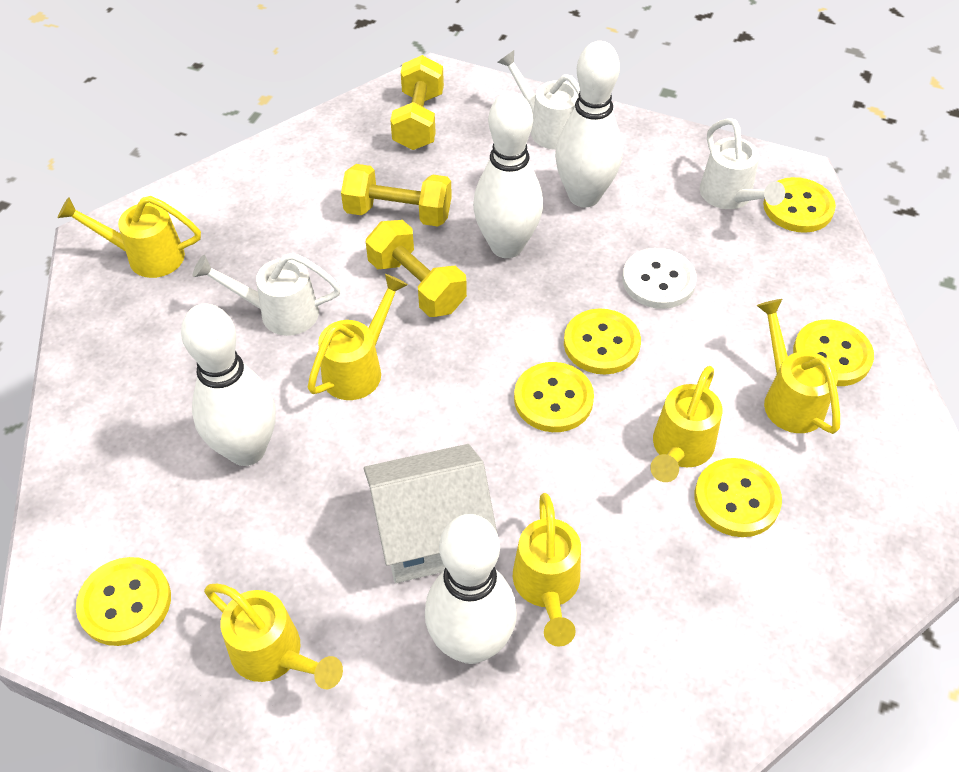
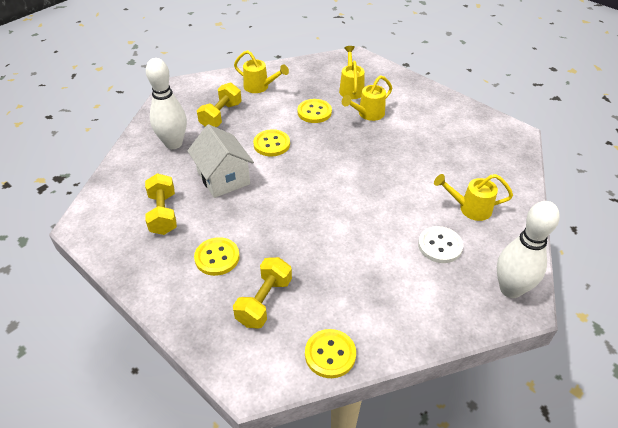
white bowling pin: [181,303,276,466] [425,514,517,664] [473,91,543,258] [555,41,623,207] = 4 -> [146,58,187,149] [497,201,560,298] = 2
white watering can: [193,253,341,336] [497,50,580,150] [700,118,785,209] = 3 -> none = 0
yellow button: [76,557,171,646] [514,362,594,432] [564,308,641,374] [694,458,782,537] [763,177,836,233] [793,320,874,386] = 6 -> [194,237,240,276] [253,129,290,157] [297,99,332,123] [305,329,356,378] = 4
yellow watering can: [58,196,201,278] [204,584,343,689] [308,274,408,400] [513,493,581,647] [650,366,723,482] [756,299,840,434] = 6 -> [234,50,289,93] [339,46,365,99] [342,75,392,121] [434,174,513,221] = 4

